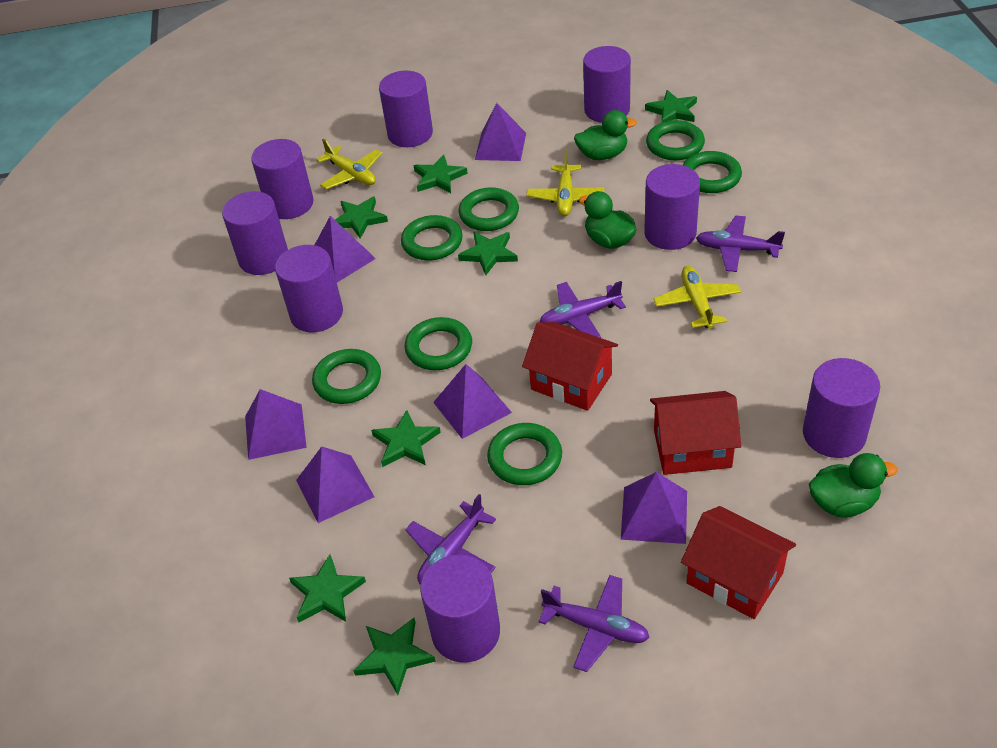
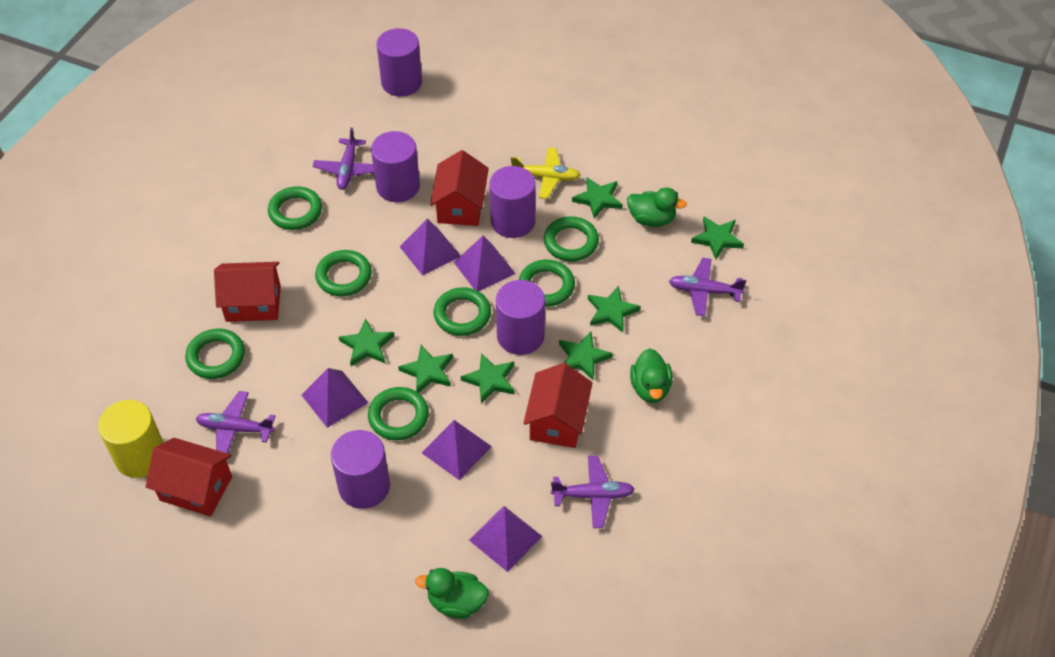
purple cylinder: [222,191,288,275] [251,139,314,219] [275,245,343,332] [379,71,433,147] [420,555,500,663] [583,46,631,123] [644,164,700,250] [803,358,880,458] = 8 -> [331,430,390,509] [371,131,420,202] [377,28,422,97] [490,166,536,238] [496,280,545,355] = 5
purple pyramid: [245,389,307,460] [296,446,374,523] [315,216,376,282] [433,364,512,439] [475,103,526,161] [621,472,687,544] = 6 -> [302,368,368,428] [400,219,460,276] [422,420,492,480] [454,235,516,291] [469,506,542,572] = 5
red house: [522,322,618,411] [650,391,741,475] [681,506,796,619] = 3 -> [146,438,232,516] [214,262,281,322] [430,150,489,226] [523,363,593,448] = 4
yellow cylinder: none = 0 -> [98,400,164,478] = 1
yellow plane: [316,139,382,189] [526,151,604,216] [654,266,741,329] = 3 -> [511,148,581,199] = 1

